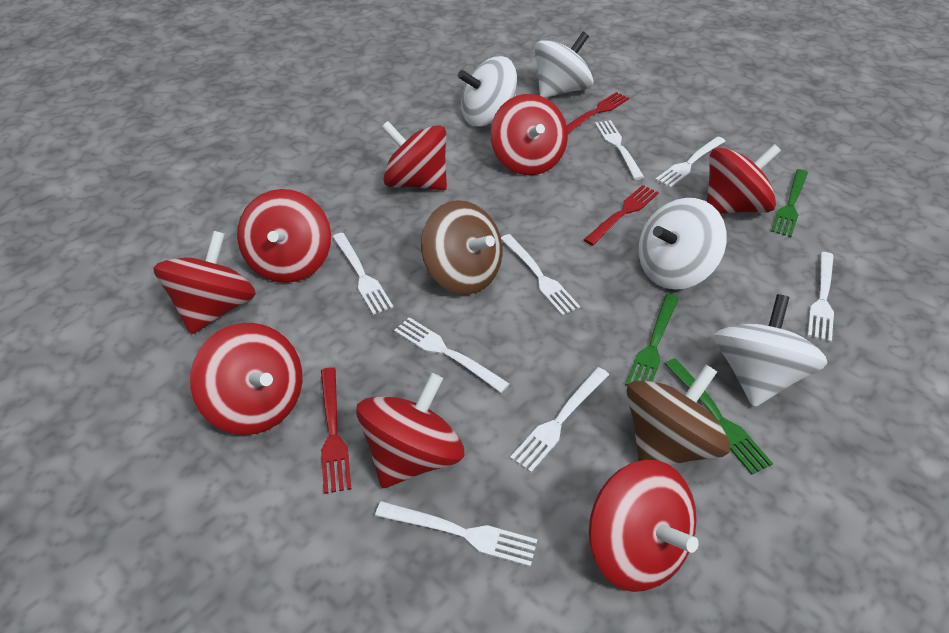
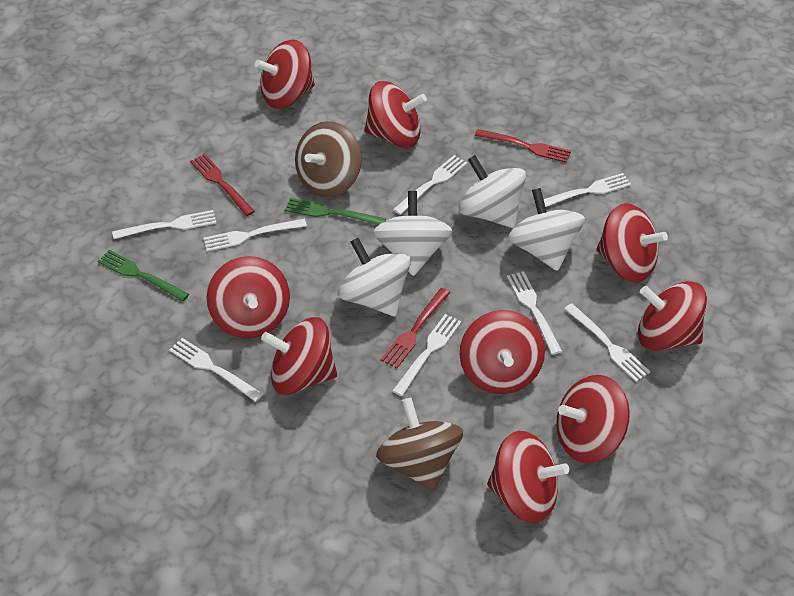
green fork: [625,294,679,386] [665,358,773,475] [771,169,808,237] = 3 -> [98,250,189,302] [285,198,386,225] = 2
red spinning top: [153,231,256,334] [190,323,302,435] [237,189,331,283] [356,373,464,488] [381,121,447,190] [490,94,568,175] [589,460,699,592] [707,144,781,214] = 8 -> [207,256,290,338] [255,40,315,109] [261,317,337,395] [364,81,427,148] [460,310,545,394] [487,431,569,523] [556,375,630,463] [596,203,668,283] [638,281,707,351] = 9

